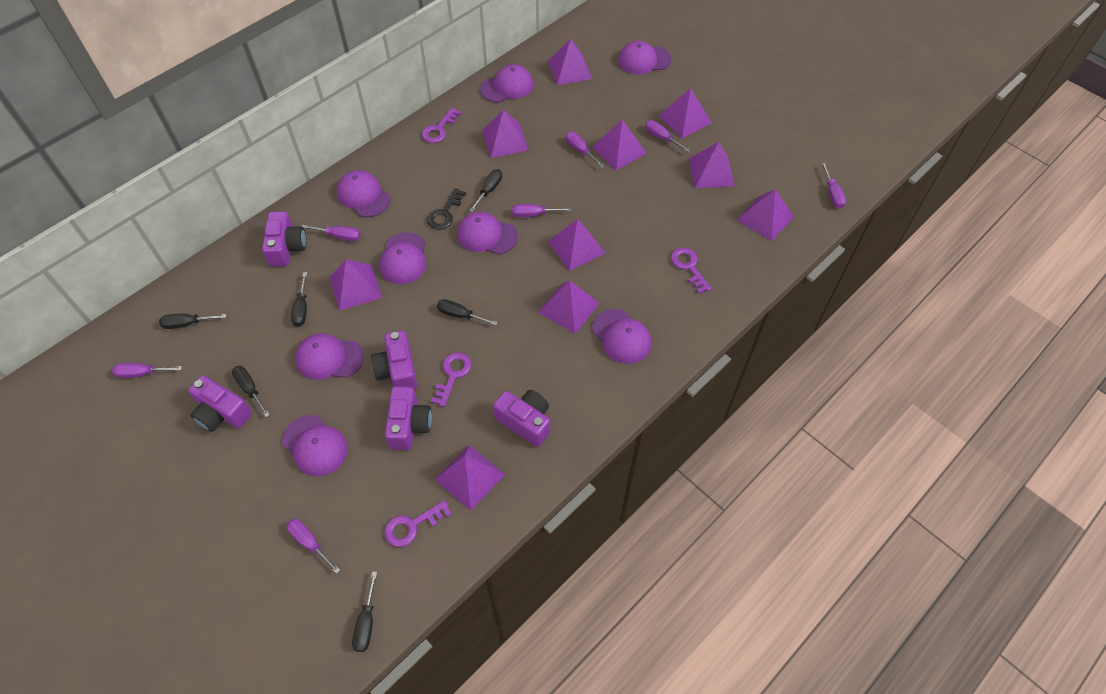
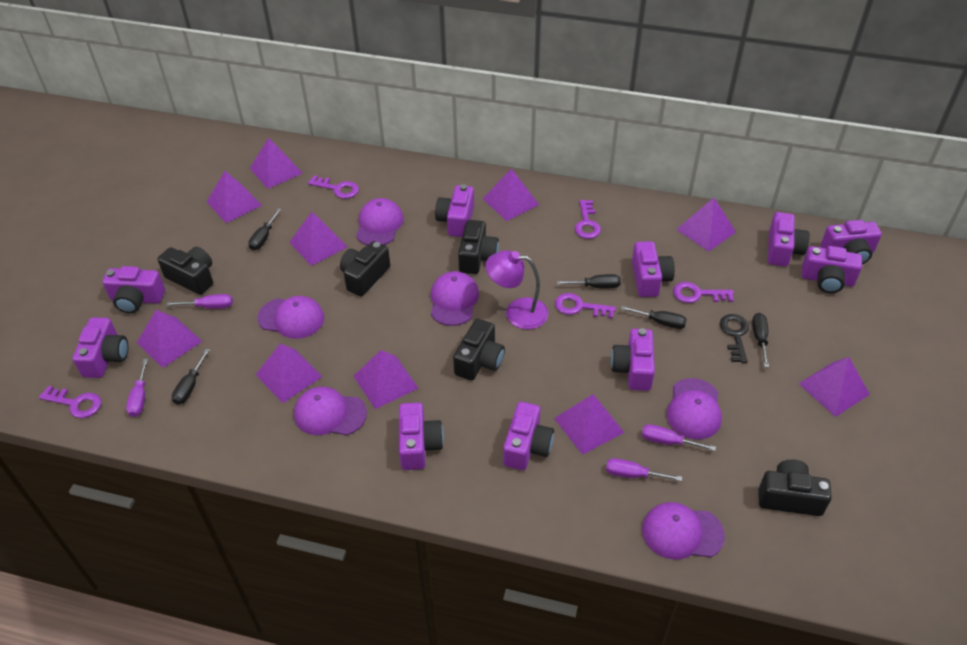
black camera: none = 0 -> [157,247,213,295] [340,241,390,297] [453,319,505,381] [458,220,499,274] [758,459,832,516] = 5
black screwdriver: [159,313,226,329] [232,366,270,417] [291,272,307,327] [352,571,377,652] [437,299,498,325] [469,169,502,212] = 6 -> [172,349,210,405] [248,208,282,251] [557,274,621,288] [621,306,687,329] [752,313,769,367] = 5
purple camera: [188,376,252,432] [262,211,307,267] [371,331,417,390] [385,386,432,450] [493,390,550,447] = 5 -> [72,317,128,378] [102,266,165,314] [399,402,444,470] [435,184,474,237] [503,402,554,470] [611,328,655,391] [632,241,675,297] [768,212,810,267] [802,246,862,293] [821,220,882,264] = 10
purple cap: [282,415,348,476] [295,333,364,380] [337,170,391,217] [379,232,426,284] [457,212,518,254] [480,64,534,103] [592,309,652,364] [618,41,671,74] = 8 -> [257,296,324,339] [294,387,367,435] [356,198,404,245] [431,271,479,326] [642,502,725,560] [667,378,722,439] = 6
purple key: [384,500,452,547] [422,108,462,143] [431,352,472,407] [671,248,711,294] = 4 -> [39,386,101,418] [308,175,359,199] [555,293,616,319] [575,200,601,239] [673,282,734,303] = 5
purple lamp: none = 0 -> [485,250,548,329] = 1
purple screwdriver: [112,363,182,378] [287,519,340,574] [302,225,361,241] [512,204,571,217] [565,132,604,168] [645,120,691,153] [821,163,846,208] = 7 -> [126,359,148,417] [167,294,233,309] [606,458,682,481] [642,424,716,451] = 4

